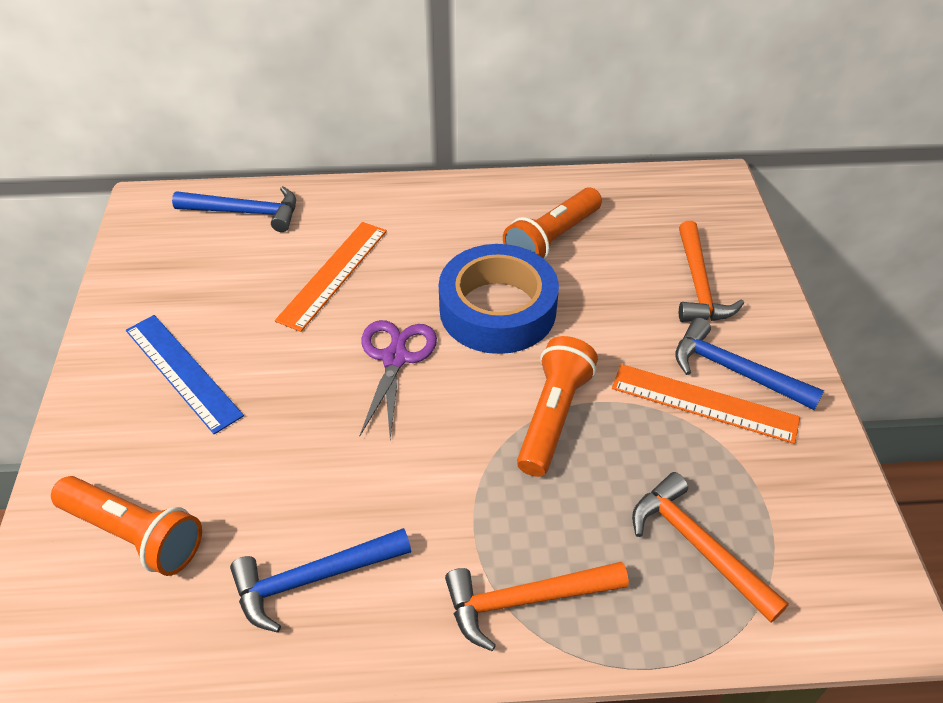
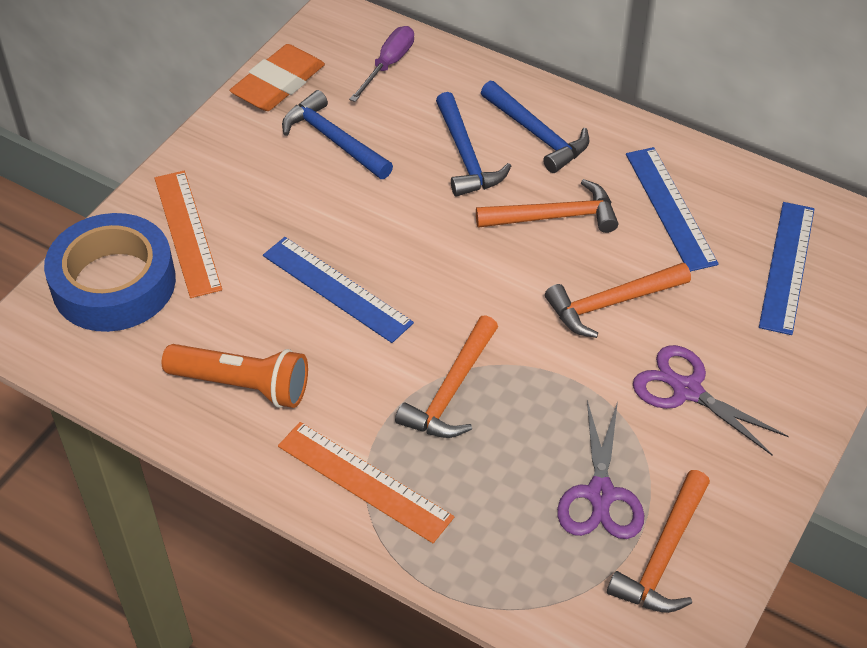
blue ruler: [126,315,244,434] = 1 -> [263,237,414,343] [626,147,719,272] [759,202,814,335] = 3
orange eraser: none = 0 -> [230,44,325,111] = 1
orange flashlight: [51,476,202,576] [503,187,602,260] [517,336,598,477] = 3 -> [162,344,308,408] = 1
orange hammer: [445,562,629,651] [632,472,789,623] [679,221,744,322] = 3 -> [395,315,498,438] [476,179,618,233] [545,263,691,338] [607,470,710,613] = 4
purple scissors: [360,320,437,439] = 1 -> [557,400,644,539] [633,345,789,456] = 2
purple screwdriver: none = 0 -> [349,26,414,102] = 1

